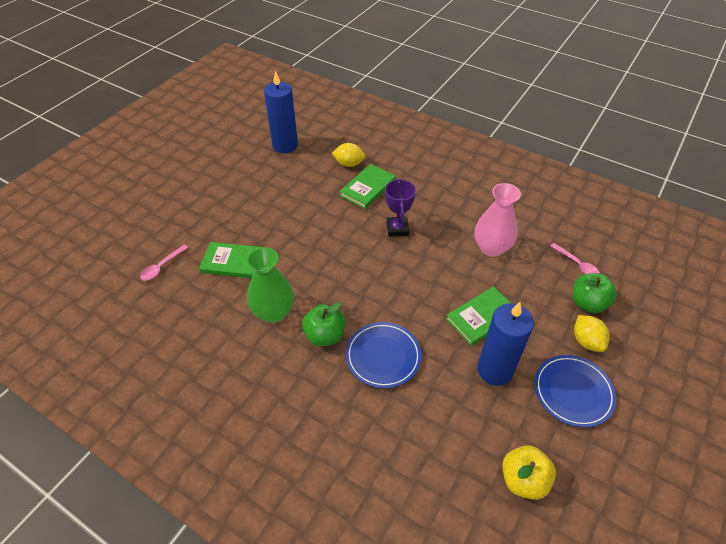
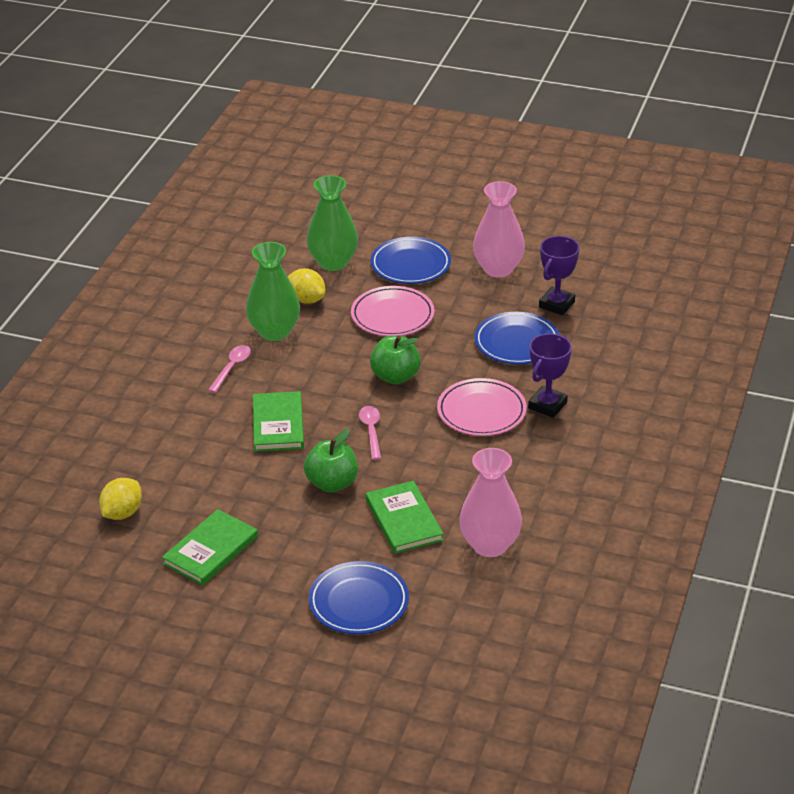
blue candle: [264,71,298,153] [477,302,534,386] = 2 -> none = 0
blue plate: [346,322,421,388] [534,355,616,428] = 2 -> [308,561,409,634] [370,237,451,284] [474,312,559,364] = 3
green vase: [247,247,294,323] = 1 -> [246,242,300,341] [306,175,358,271] = 2
pink plate: none = 0 -> [351,286,434,336] [437,378,527,436] = 2
pink vase: [474,183,521,257] = 1 -> [459,448,522,557] [473,181,525,278] = 2
purple trophy: [385,178,416,237] = 1 -> [528,334,572,418] [539,236,580,315] = 2
yellow apple: [502,445,556,500] = 1 -> none = 0

